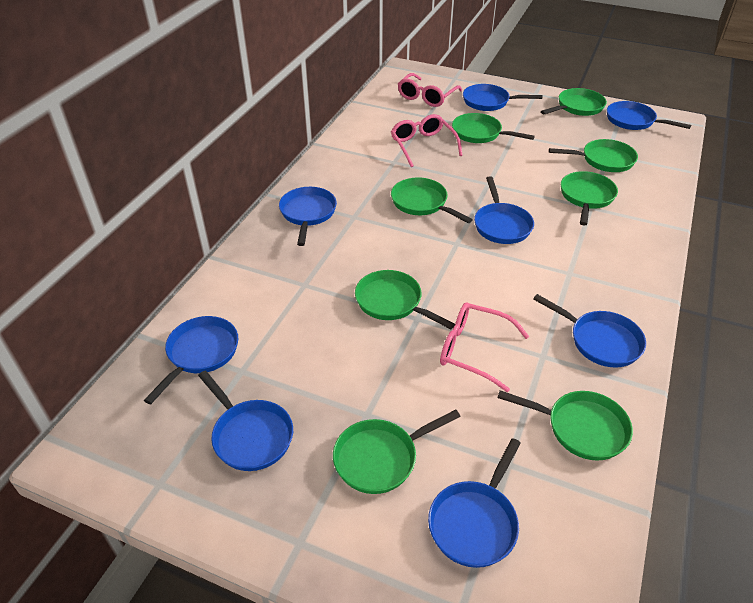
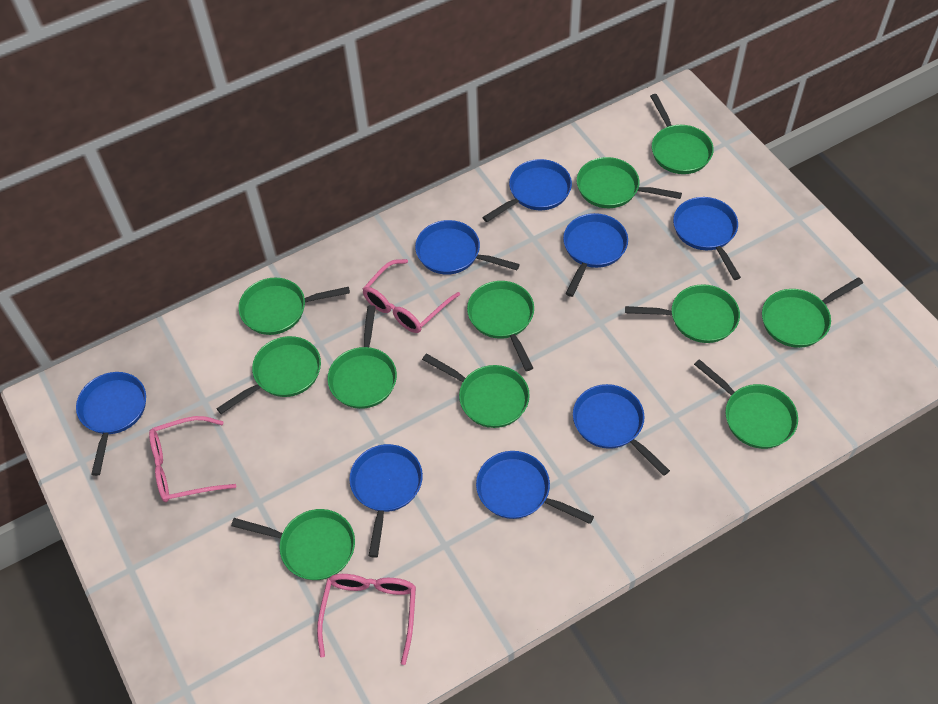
green pan: [333,410,461,494] [355,270,455,329] [391,177,473,223] [452,113,535,143] [498,390,633,461] [541,88,607,116] [549,139,638,172] [561,171,618,226] = 8 -> [216,336,321,414] [231,509,355,580] [238,278,350,335] [327,305,397,409] [422,353,530,428] [467,281,534,371] [577,157,682,208] [625,284,740,343] [650,94,714,174] [694,359,798,449] [762,277,863,348] = 11

